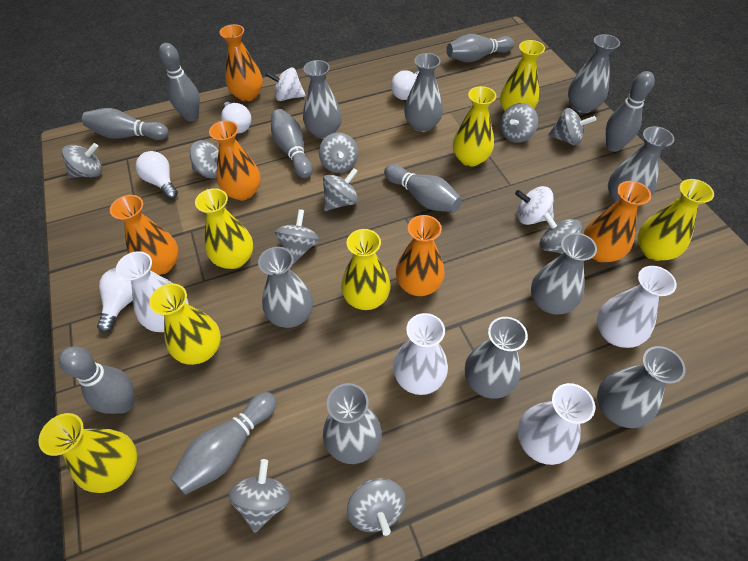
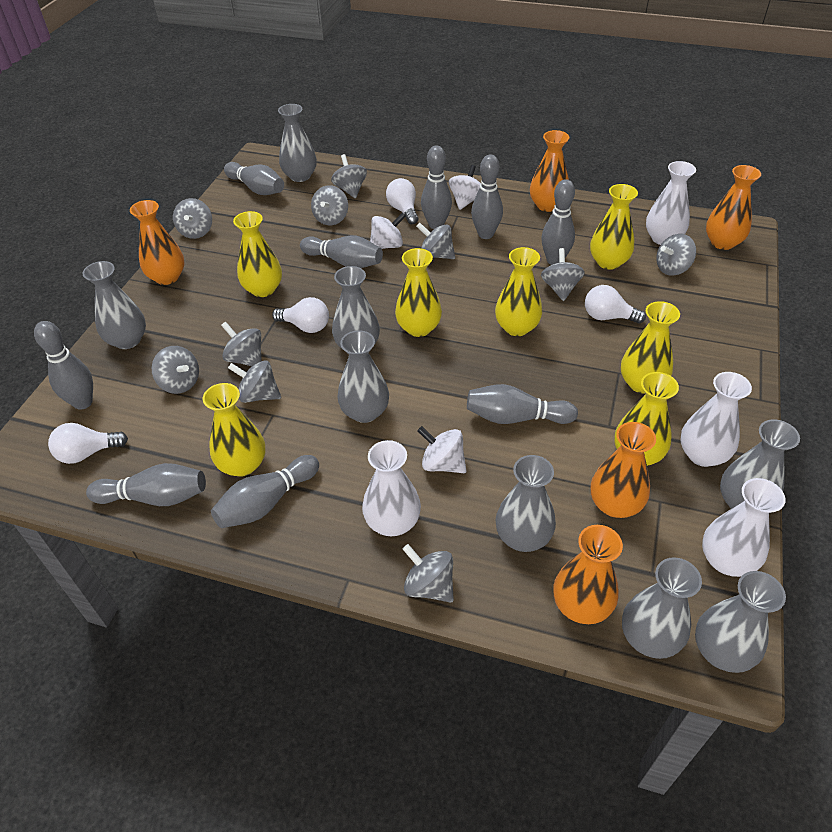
grey bowling pin: [59,346,134,414] [82,108,169,140] [159,43,200,121] [170,392,276,495] [271,109,312,178] [384,164,462,212] [446,34,514,62] [606,71,655,152] = 8 -> [34,321,93,410] [86,463,206,506] [211,455,319,528] [224,162,284,195] [300,235,383,268] [421,145,452,229] [467,384,578,424] [471,155,503,239] [541,179,575,265] = 9
grey vase: [258,247,313,328] [303,60,342,139] [323,383,382,464] [404,53,443,132] [465,317,528,399] [531,233,597,315] [568,34,620,113] [597,346,685,428] [608,126,674,203] = 9 -> [83,261,146,349] [278,104,317,182] [332,266,380,349] [337,330,389,423] [496,455,556,552] [622,557,702,659] [695,571,786,673] [720,419,800,509] = 8
white spinning top: [266,68,306,101] [515,186,554,225] = 2 -> [370,212,406,249] [417,426,467,473] [449,165,481,210] = 3

